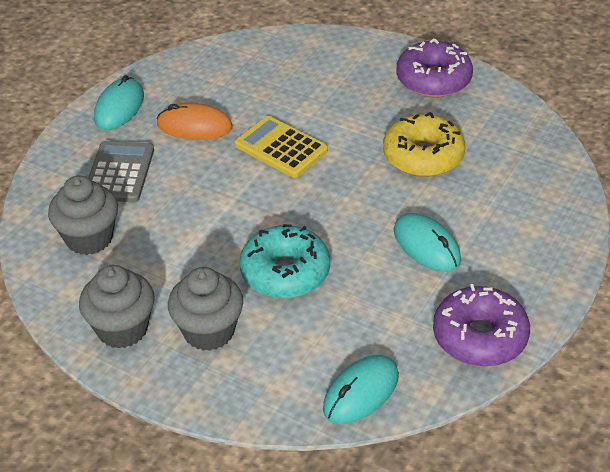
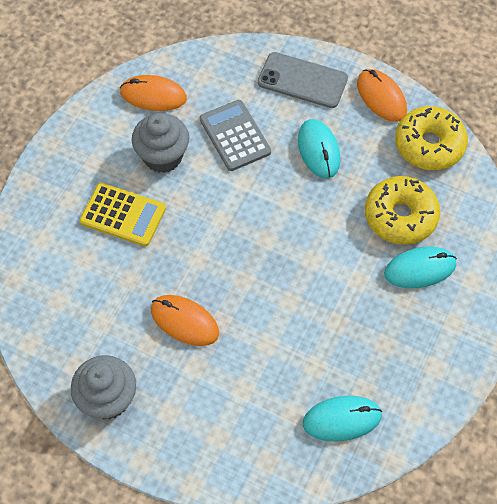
grey cupcake: [48,175,118,255] [79,265,155,348] [168,267,243,351] = 3 -> [71,355,136,419] [132,113,189,173] = 2
grey phone: none = 0 -> [258,52,348,108] = 1
orange mouse: [157,103,233,140] = 1 -> [120,75,187,111] [151,295,219,346] [357,69,407,122] = 3
purple donut: [396,38,473,98] [433,284,530,367] = 2 -> none = 0
turquoise donut: [240,224,330,299] = 1 -> none = 0
yellow donut: [383,112,465,177] = 1 -> [365,176,440,245] [395,106,468,170] = 2

